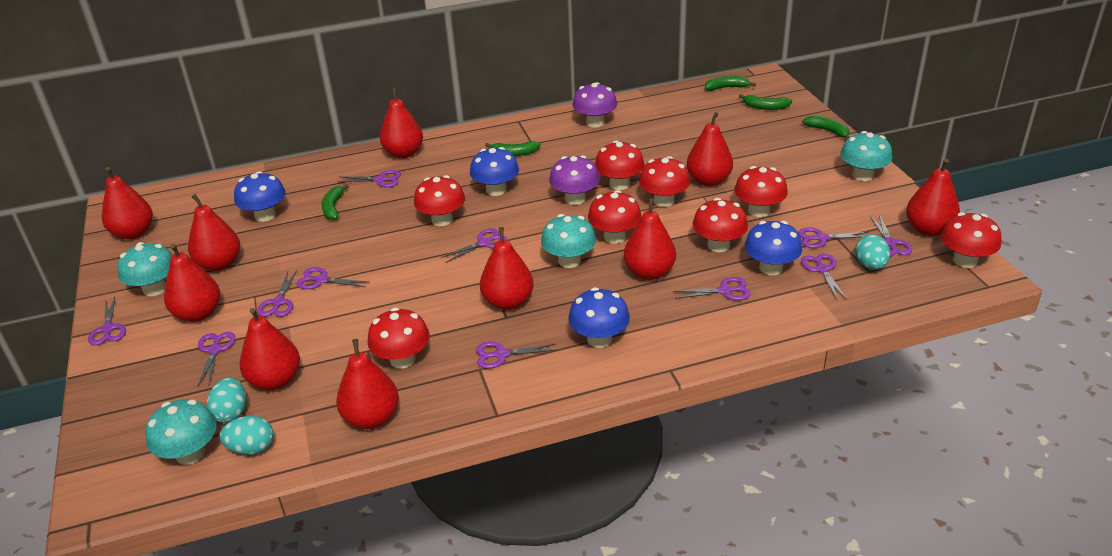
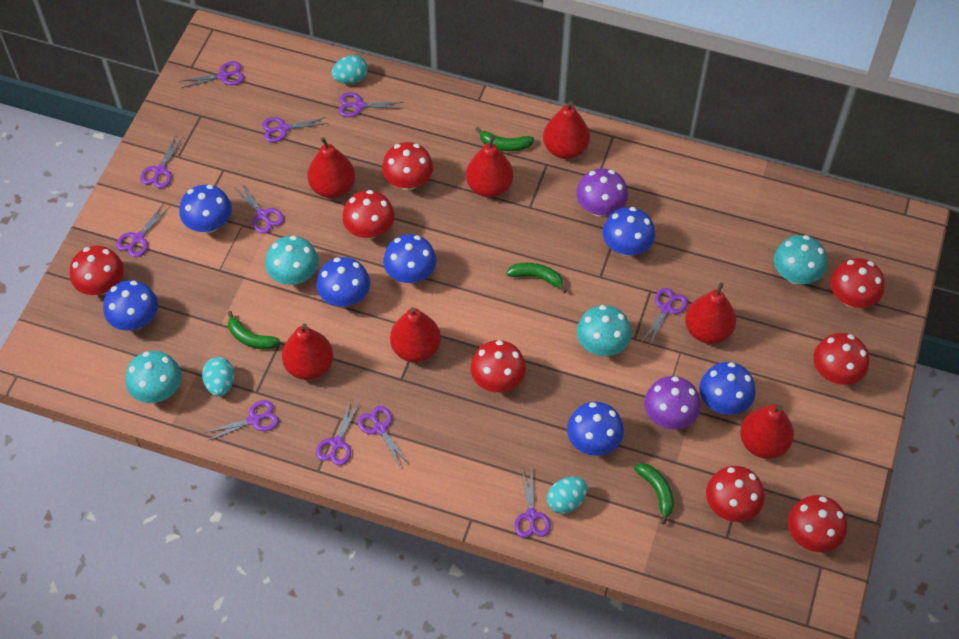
blue mushroom: [234,171,286,222] [470,147,519,196] [568,287,630,348] [745,221,802,275] = 4 -> [103,280,158,331] [179,185,232,233] [316,257,370,307] [383,234,437,283] [567,402,624,456] [602,207,655,256] [699,362,756,415] = 7
green banana: [322,184,349,220] [485,141,541,156] [705,76,756,91] [739,94,792,110] [802,115,850,139] = 5 -> [227,311,280,350] [475,127,534,151] [506,263,567,293] [634,463,674,524] = 4
red pear: [102,167,153,240] [164,244,220,322] [188,194,240,271] [240,308,300,390] [336,339,399,429] [380,88,423,159] [480,227,534,310] [624,198,676,280] [687,112,733,186] [906,159,960,236] = 10 -> [282,324,333,380] [307,137,355,198] [390,307,441,362] [466,135,513,198] [543,101,590,159] [685,283,736,344] [740,405,794,459] = 7

